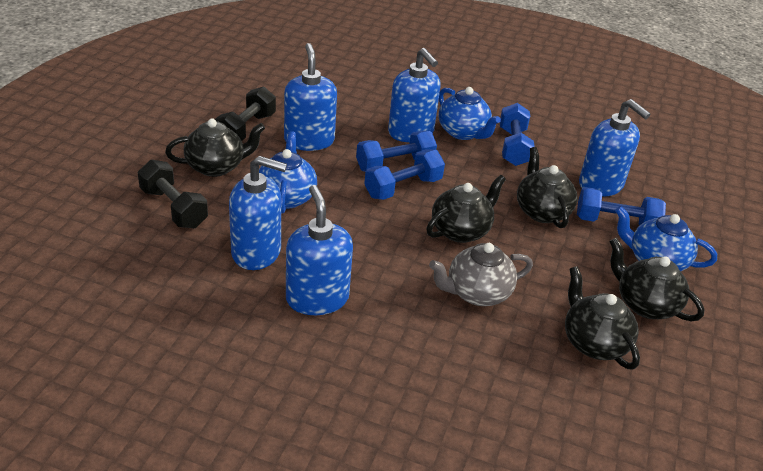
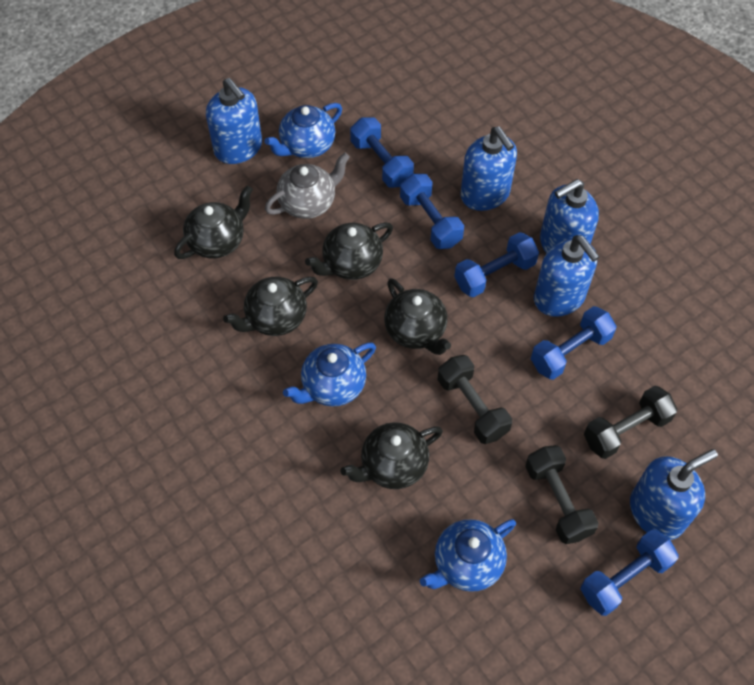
black dumbbell: [138,159,208,228] [215,87,276,141] = 2 -> [438,355,512,444] [525,445,599,544] [584,386,678,459] = 3
blue dumbbell: [356,130,437,172] [364,149,445,200] [500,103,535,166] [577,187,666,226] = 4 -> [350,117,414,188] [400,174,464,249] [454,232,539,297] [531,306,617,380] [580,529,679,616] = 5

